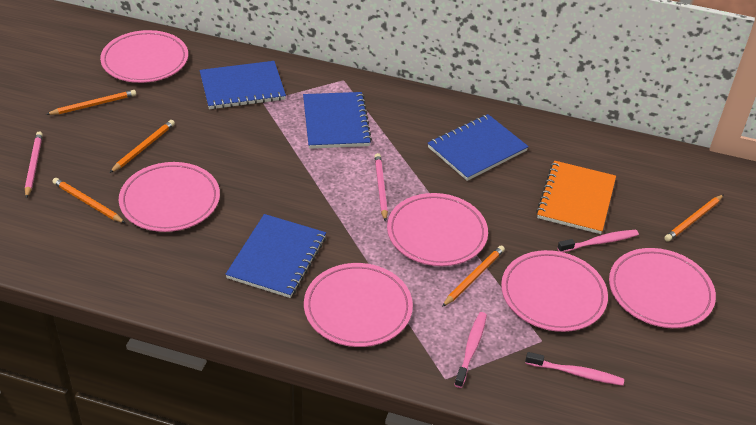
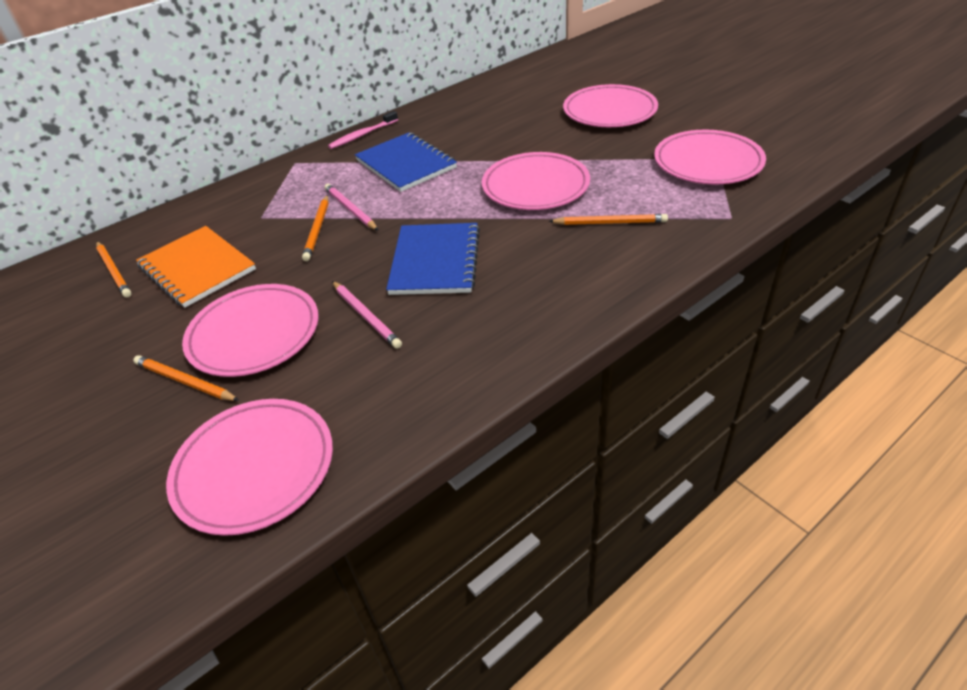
blue notebook: [200,61,286,109] [225,214,326,298] [303,92,372,149] [428,114,529,181] = 4 -> [355,132,457,192] [386,223,480,295] = 2
orange pencil: [46,90,136,115] [52,178,125,223] [110,120,175,173] [442,245,505,307] [664,194,724,242] = 5 -> [96,242,132,297] [133,355,239,401] [302,195,328,261] [549,214,668,225] = 4
pink plate: [100,30,188,83] [119,162,220,232] [304,263,413,347] [387,193,488,266] [501,250,608,332] [609,248,716,328] = 6 -> [166,399,333,536] [182,284,319,377] [482,152,590,210] [563,84,658,127] [654,129,766,184] = 5
pink toothbrush: [454,312,487,388] [525,352,624,386] [557,230,639,252] = 3 -> [328,111,398,149] = 1

